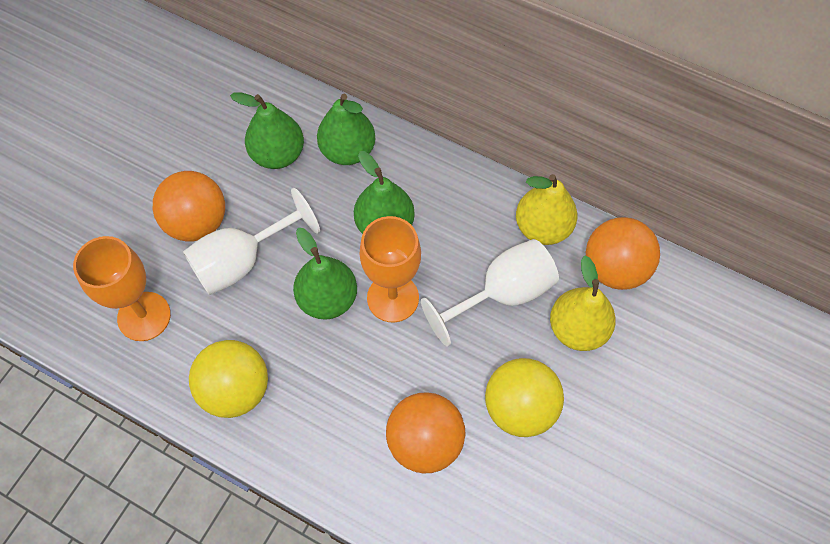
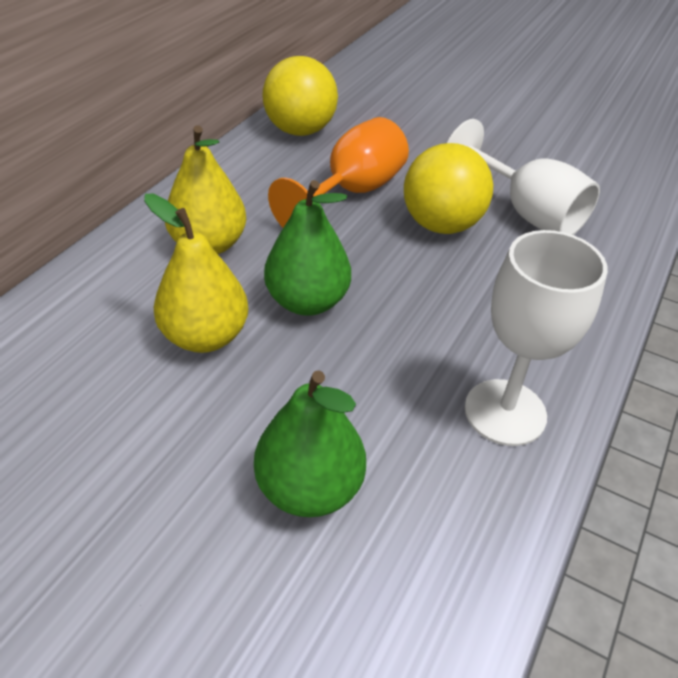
green pear: [230,93,304,169] [293,228,357,320] [317,94,376,165] [354,151,415,234] = 4 -> [254,371,366,517] [264,180,351,316] = 2
orange ball: [153,171,225,241] [386,392,466,473] [586,217,660,290] = 3 -> none = 0
orange goblet: [73,236,171,341] [360,216,421,323] = 2 -> [268,117,409,227] = 1

